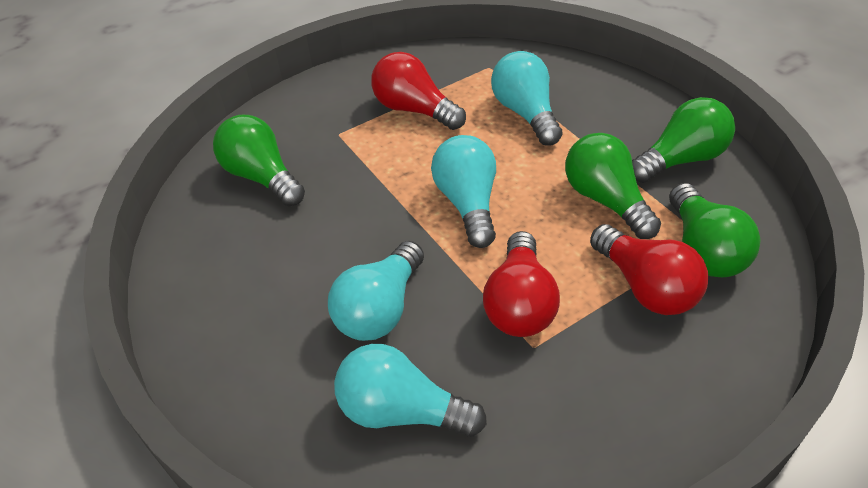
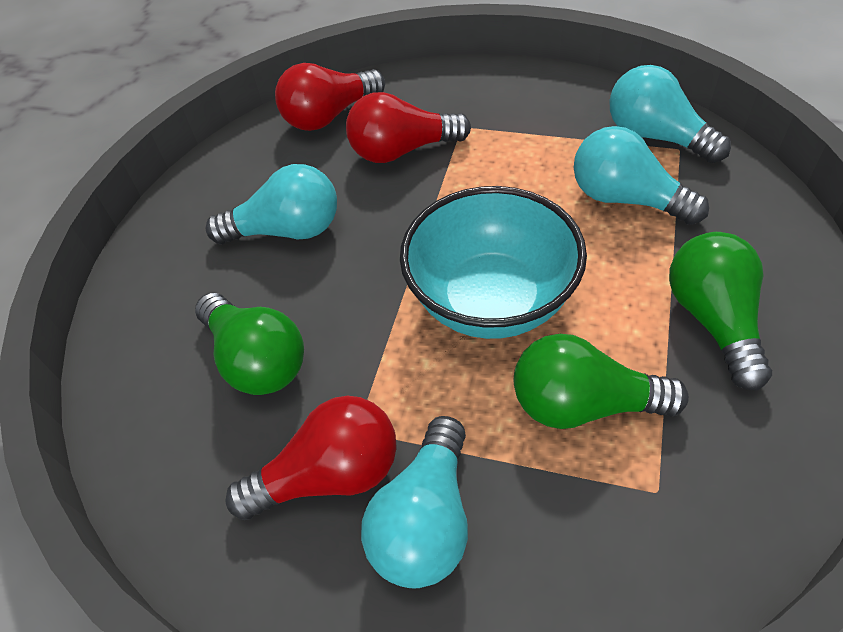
green light bulb: [213,115,305,207] [565,133,661,239] [632,97,735,183] [669,183,761,277] = 4 -> [195,293,304,395] [514,334,689,429] [669,232,772,391] = 3
turquoise bowl: none = 0 -> [400,186,587,339] = 1

